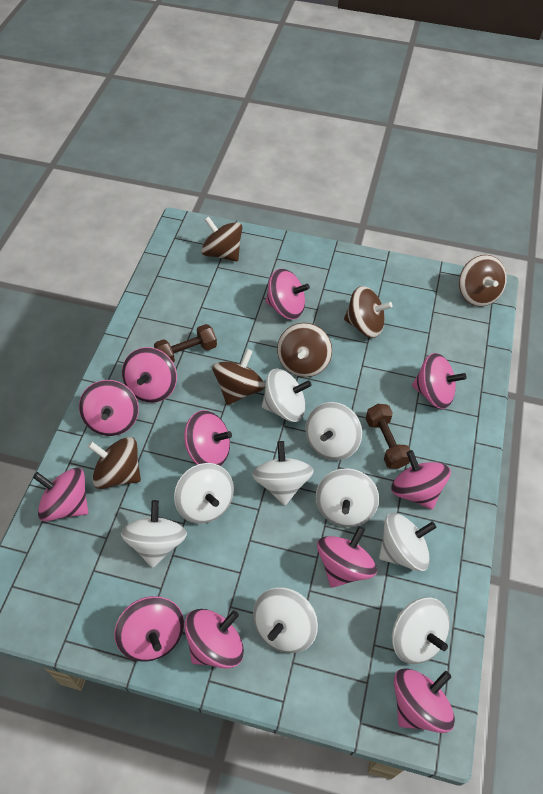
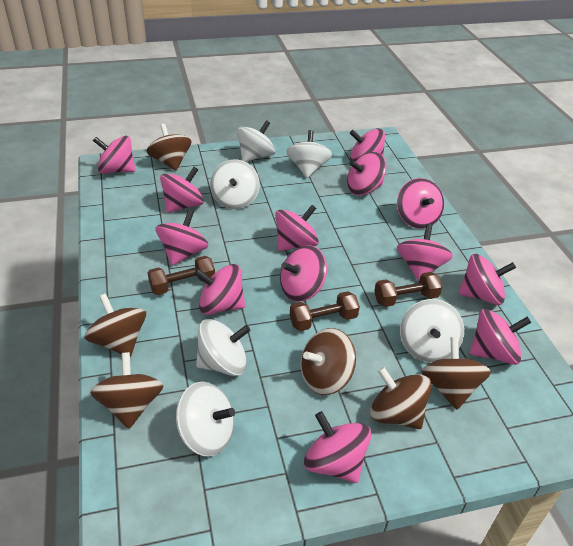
brown dumbbell: [154,324,217,363] [366,404,410,469] = 2 -> [148,256,215,295] [290,291,360,331] [374,272,443,307] = 3
pink spinning top: [33,468,88,521] [79,380,139,436] [114,596,184,662] [122,347,177,403] [184,410,232,466] [184,609,244,669] [266,269,310,320] [317,526,377,588] [391,450,451,510] [394,668,455,733] [412,353,467,409] = 11 -> [93,136,135,174] [155,209,208,266] [160,167,204,213] [194,264,245,315] [275,205,319,251] [280,245,327,302] [304,411,371,483] [347,152,387,195] [350,128,385,162] [397,178,444,229] [397,224,453,281] [459,254,516,305] [470,309,531,365] = 13
white spinning top: [121,500,187,568] [174,463,234,524] [252,441,314,505] [253,587,318,653] [262,369,311,422] [305,402,362,460] [316,468,379,527] [379,513,436,571] [392,597,450,664] = 9 -> [176,382,235,457] [196,319,250,376] [210,159,260,209] [237,120,275,162] [286,130,332,178] [400,299,464,362] = 6

